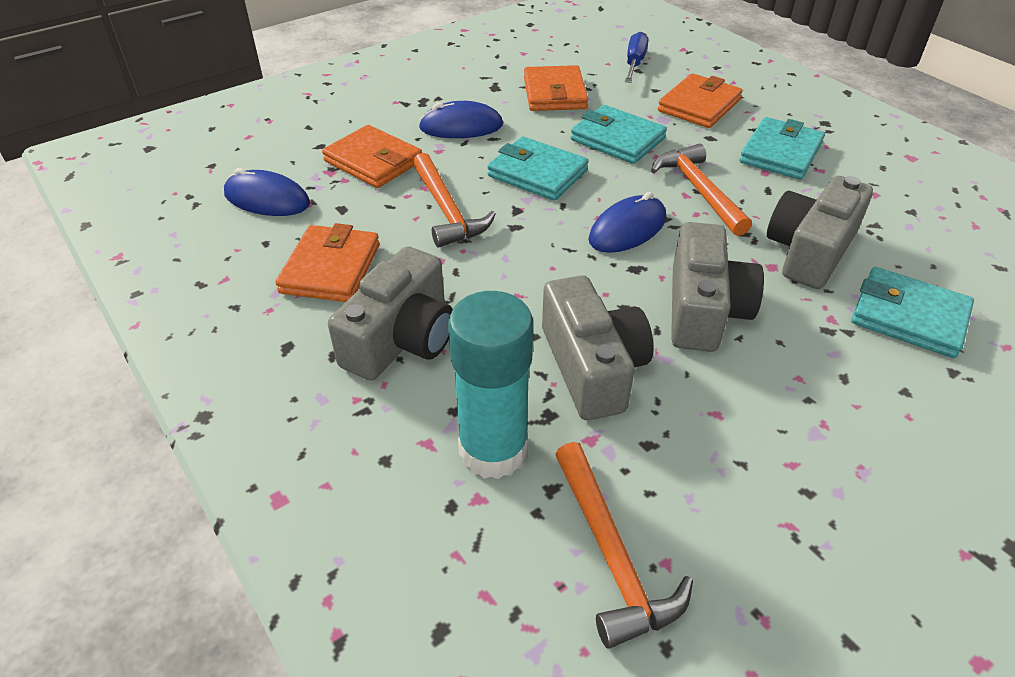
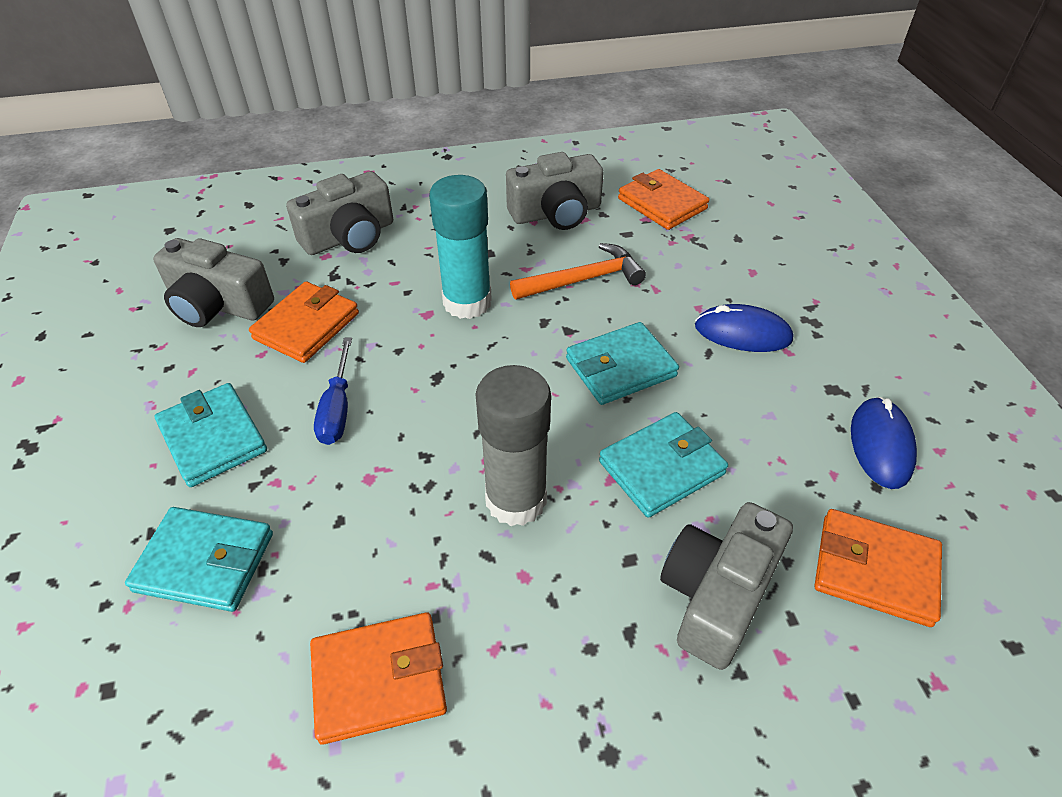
blue mouse: [224,168,310,216] [419,101,503,138] [589,192,666,253] = 3 -> [695,304,793,352] [851,397,917,489] = 2
grey glue stick: none = 0 -> [475,365,551,526] = 1
orange hammer: [412,153,496,247] [555,442,693,649] [651,144,752,236] = 3 -> [510,243,646,300] = 1

